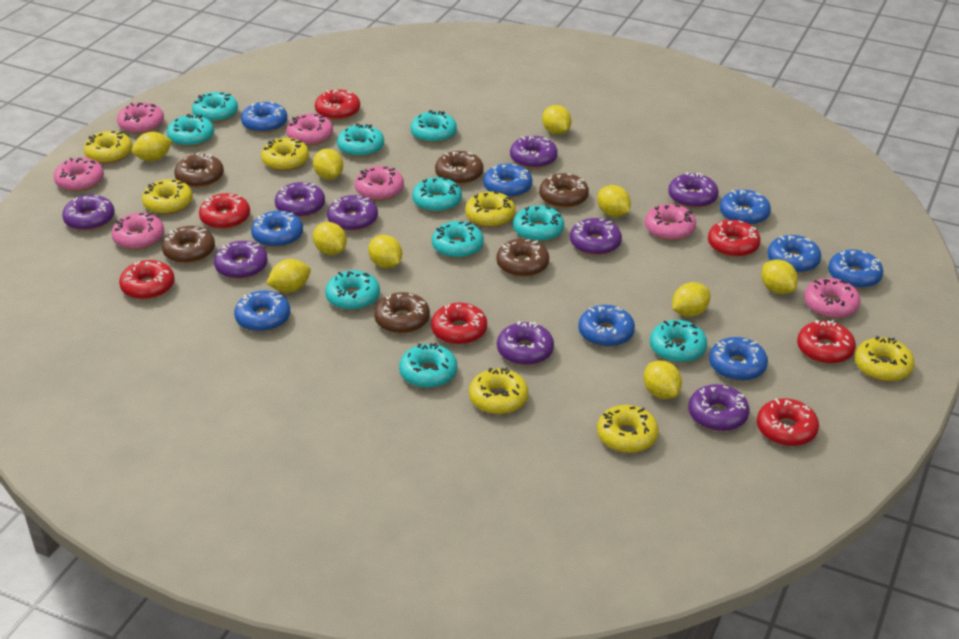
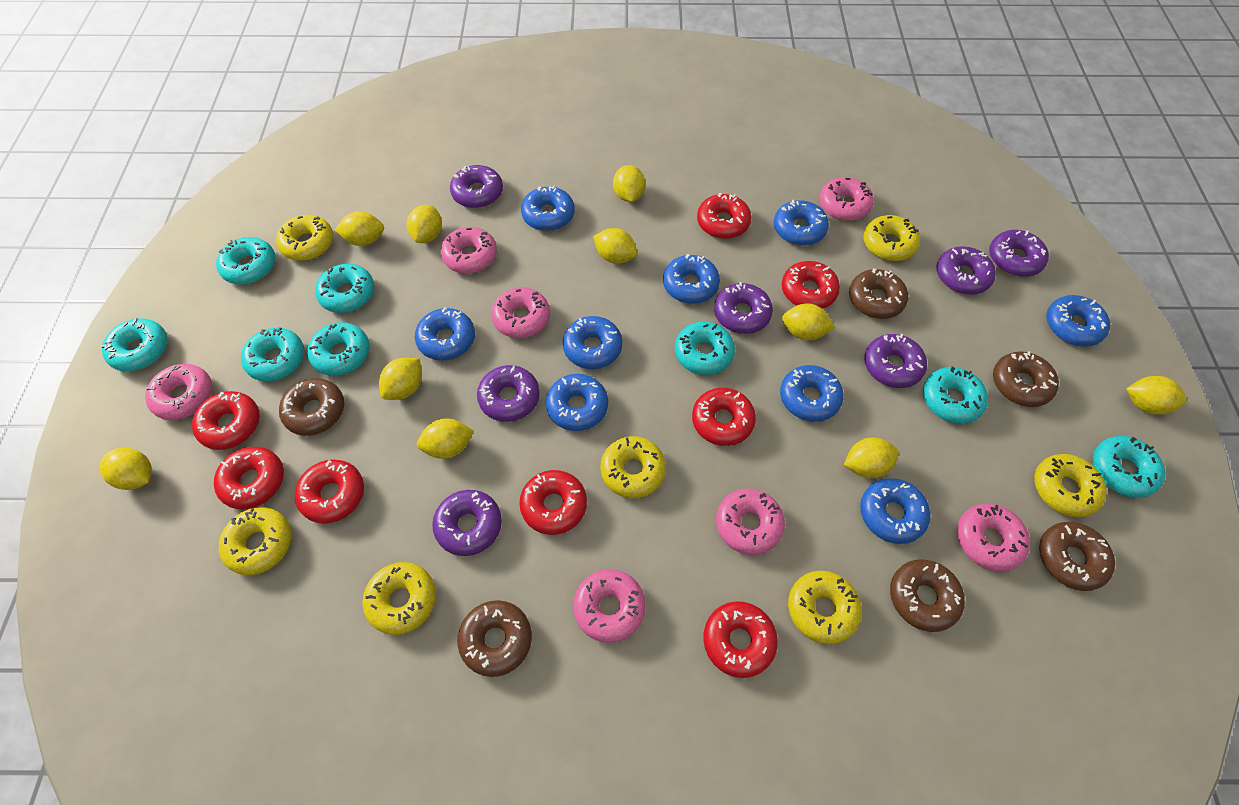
purple donut: [62,195,115,231] [214,241,268,279] [275,182,325,218] [327,195,378,231] [497,321,554,366] [510,136,558,169] [570,218,622,255] [668,172,718,208] [688,384,750,431] = 9 -> [432,490,502,556] [450,165,503,208] [477,365,540,422] [714,282,773,334] [864,334,927,388] [936,246,996,295] [989,230,1049,277] = 7
red donut: [119,260,175,300] [199,193,250,229] [315,90,360,120] [431,303,487,345] [708,220,761,257] [757,398,819,446] [797,320,856,364] = 7 -> [192,391,260,450] [214,447,284,509] [295,459,364,524] [519,470,587,535] [692,388,756,446] [697,193,751,239] [703,601,778,678] [782,261,840,309] = 8
turquoise donut: [167,114,214,147] [192,92,238,123] [325,270,380,311] [337,124,384,157] [399,343,457,388] [410,110,457,143] [412,177,462,213] [432,221,484,259] [513,205,564,242] [650,320,707,363] = 10 -> [101,318,168,372] [216,237,276,285] [241,327,304,381] [308,322,370,376] [315,264,374,313] [675,321,735,375] [923,367,988,424] [1093,436,1165,498] = 8

